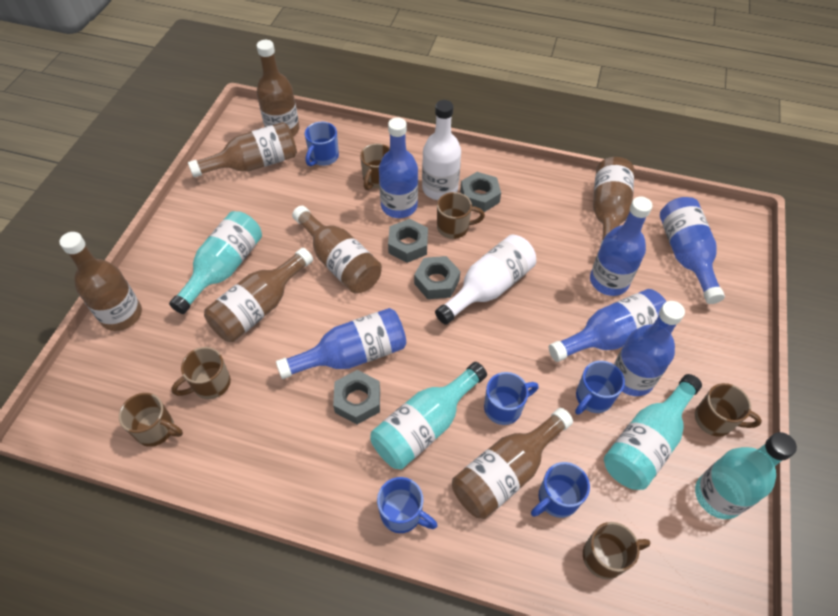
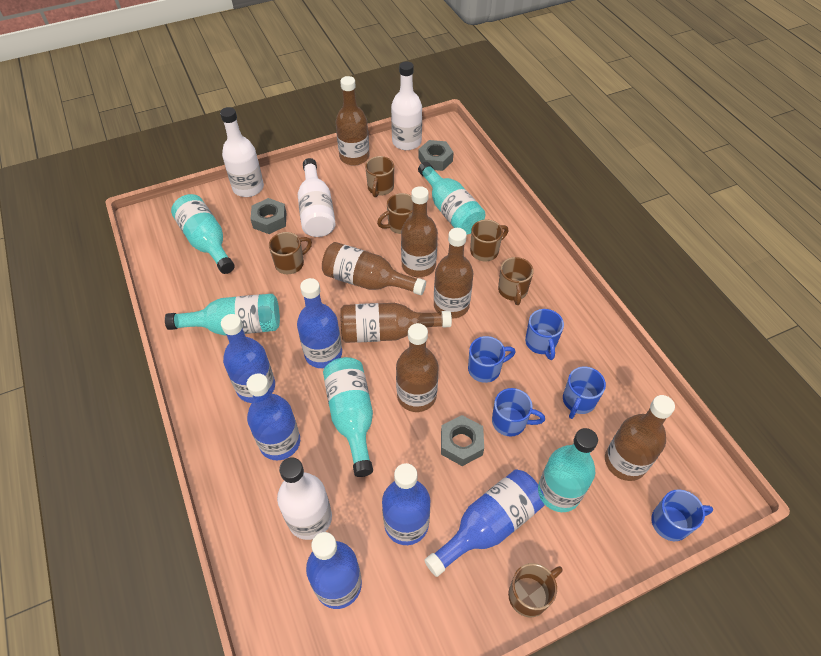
grey nut: [333,370,380,424] [388,219,428,263] [414,256,460,299] [460,172,501,212] = 4 -> [251,198,286,234] [418,140,454,171] [441,415,484,466] = 3
turquoise bottle: [169,211,262,314] [370,362,487,469] [604,374,702,490] [695,432,797,519] = 4 -> [165,294,280,335] [171,194,235,274] [323,357,373,477] [418,162,486,234] [538,428,598,512] = 5
white bottle: [422,100,461,200] [435,235,536,325] = 2 -> [220,107,264,197] [277,457,332,540] [298,158,336,237] [391,61,422,150] = 4

